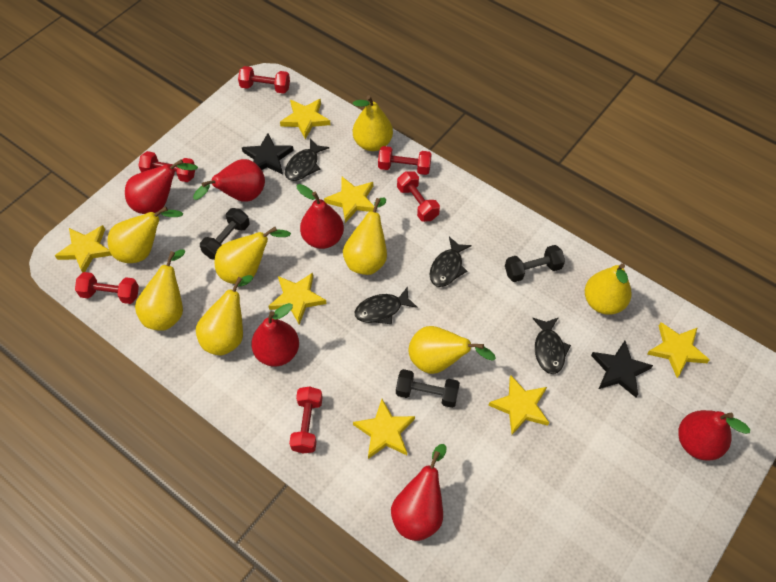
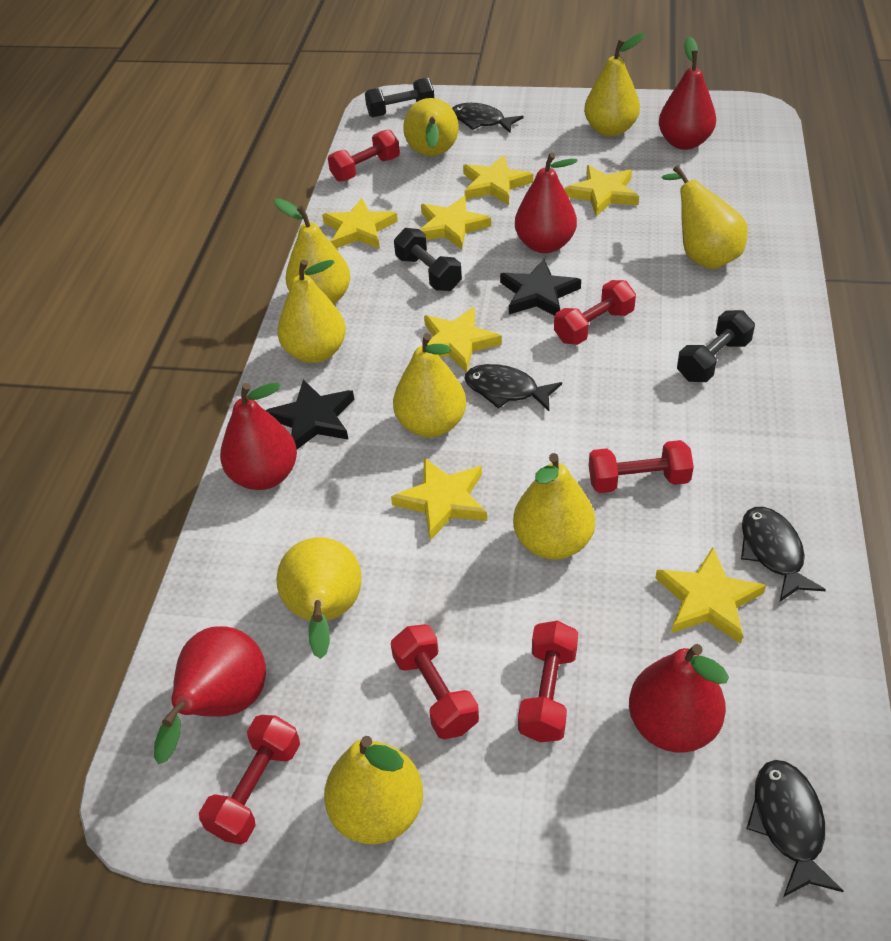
red pear: [125,159,198,214] [193,159,265,202] [251,303,299,367] [297,184,344,249] [391,444,447,541] [678,410,750,461] = 6 -> [154,626,266,764] [220,383,297,490] [515,152,578,253] [629,644,729,753] [659,36,716,150] = 5
yellow pear: [108,206,183,263] [135,249,185,331] [196,275,253,355] [215,227,291,284] [343,198,387,275] [353,95,393,151] [409,326,496,374] [585,263,632,315] = 8 -> [274,198,350,304] [276,537,362,659] [277,259,346,363] [324,736,423,844] [393,333,466,438] [403,98,458,156] [513,453,595,560] [584,33,645,137] [661,165,748,269] = 9

